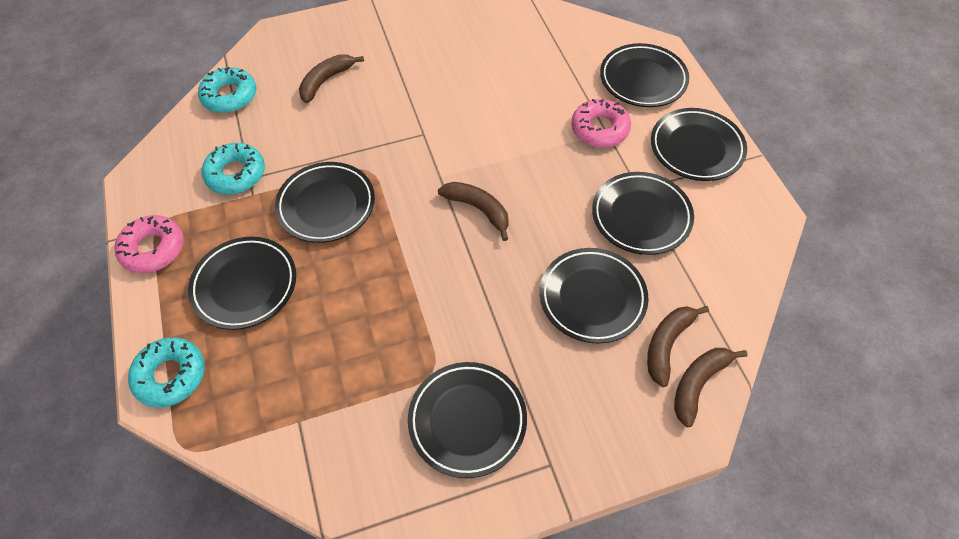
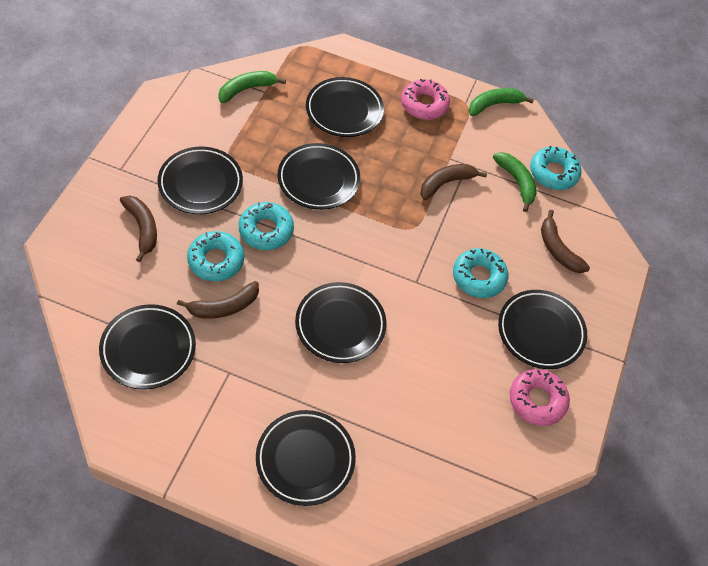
green banana: none = 0 -> [218,71,286,103] [468,88,534,116] [493,152,537,212] = 3
turquoise donut: [128,337,205,408] [198,67,256,113] [201,143,265,194] = 3 -> [187,231,244,281] [239,202,294,250] [453,248,508,298] [530,146,582,190] = 4

